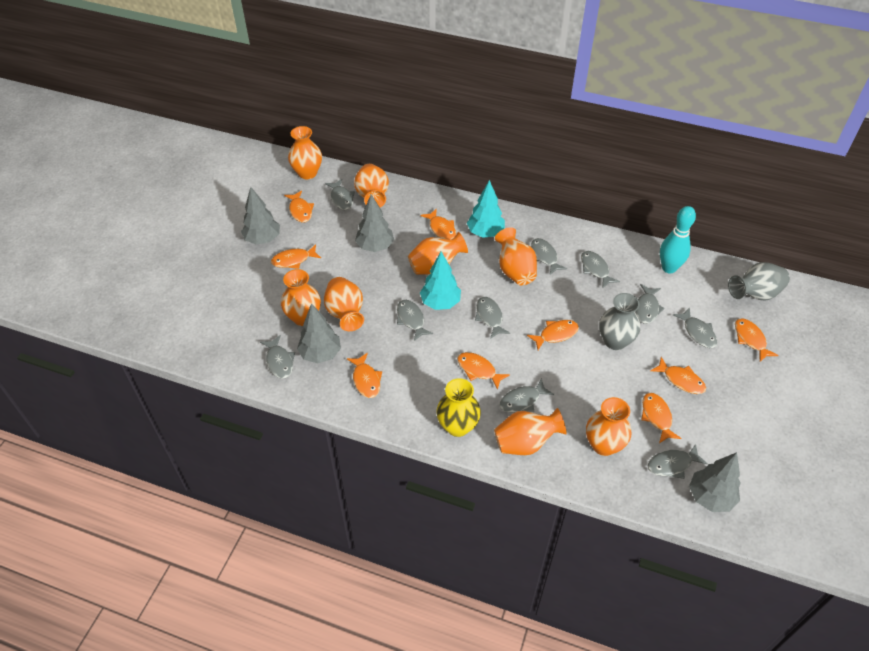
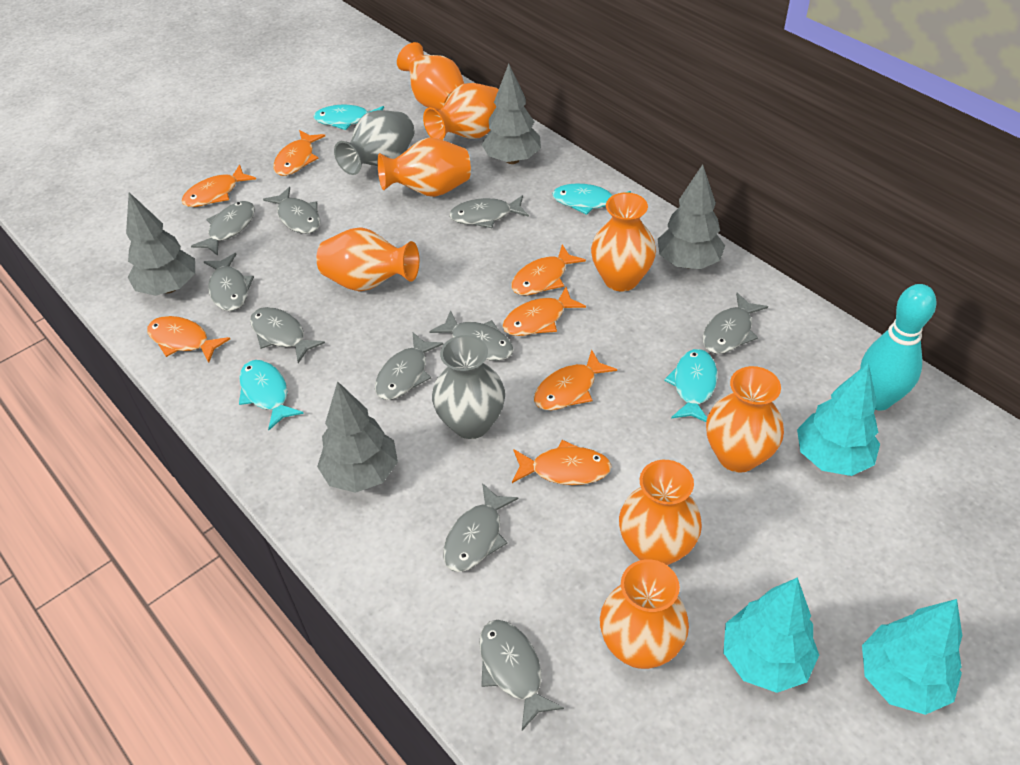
orange fish: [271,244,321,269] [284,190,314,223] [347,353,382,398] [420,208,456,239] [457,352,510,390] [527,320,579,350] [641,393,682,443] [650,357,706,394] [735,318,779,362] = 9 -> [147,316,230,363] [182,164,256,207] [273,130,325,176] [502,287,586,336] [511,245,586,295] [512,440,612,485] [534,349,617,410] = 7
turquoise fish: none = 0 -> [239,360,304,430] [313,105,384,130] [552,183,631,215] [664,349,717,422] = 4
turquoise tree: [420,252,461,310] [467,180,505,238] = 2 -> [723,577,819,693] [797,363,880,476] [862,599,962,715] = 3
yellow vase: [436,378,481,437] = 1 -> none = 0

